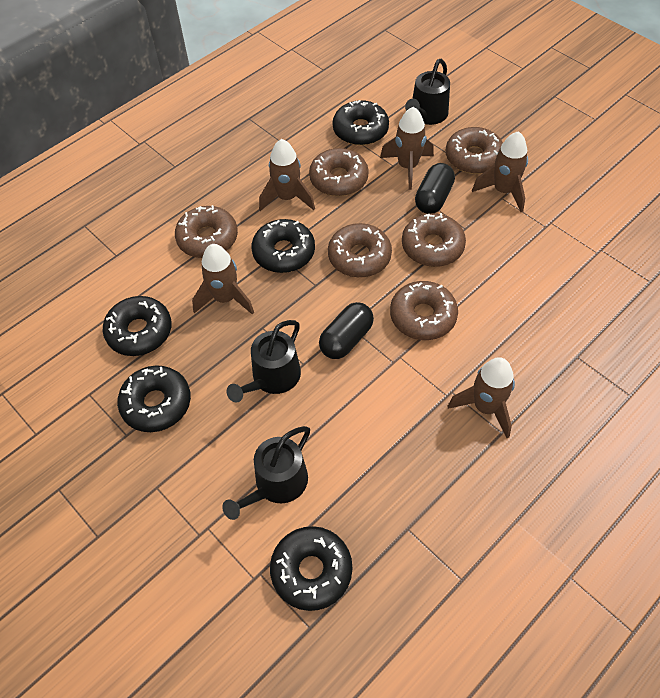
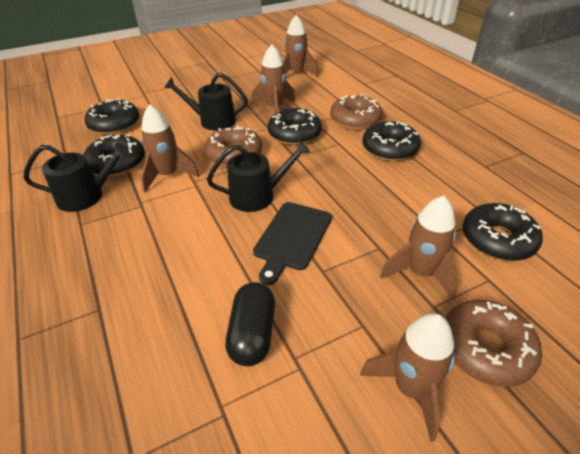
black capsule: [319,302,374,359] [415,163,455,214] = 2 -> [225,282,275,366] = 1
black cutting board: none = 0 -> [253,202,332,285] = 1
brown donut: [175,205,238,258] [309,148,369,196] [328,223,392,277] [390,281,458,340] [402,213,466,267] [446,127,503,174] = 6 -> [204,125,262,167] [330,94,383,130] [445,300,542,387] = 3

